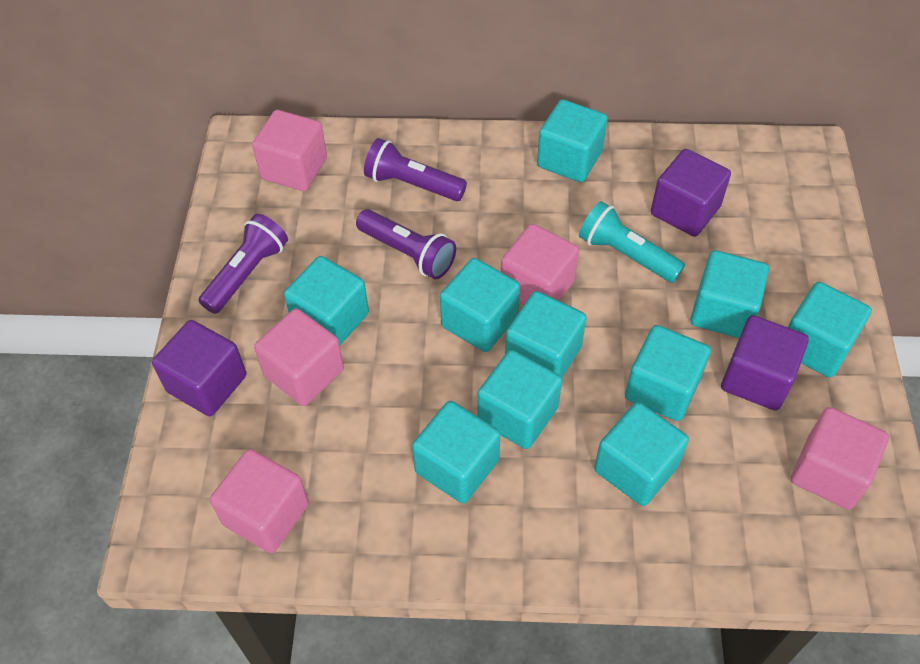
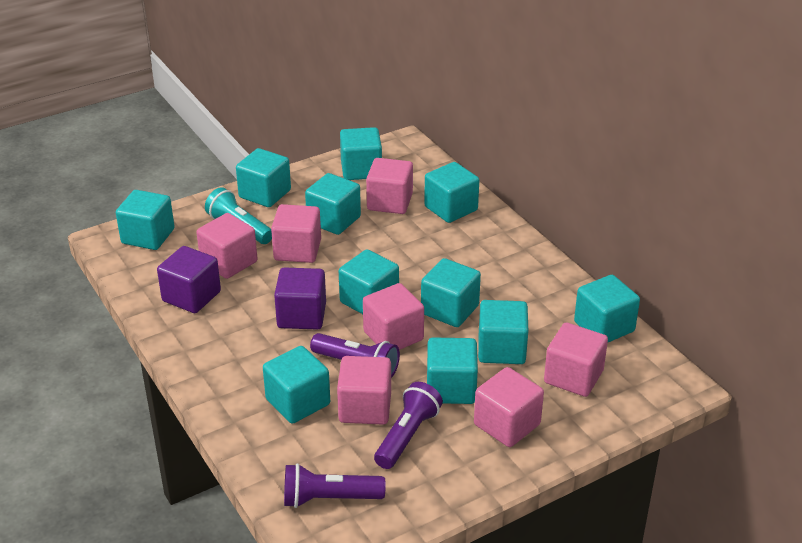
pink cube: [210,449,309,553] [252,110,327,191] [254,308,344,406] [501,224,579,305] [791,407,889,509] = 5 -> [196,213,258,279] [271,204,321,263] [337,356,391,425] [363,283,424,350] [366,158,413,214] [474,367,544,447] [544,323,608,397] = 7
purple cube: [152,320,247,416] [651,149,731,237] [721,315,809,411] = 3 -> [157,246,221,313] [274,267,326,330] = 2
turquoise cube: [284,256,369,346] [412,401,500,504] [440,258,520,352] [477,350,562,449] [505,291,587,378] [537,99,608,182] [594,402,689,506] [625,325,711,421] [690,250,769,338] [788,282,872,378] = 10 -> [116,190,174,250] [236,148,291,207] [263,346,330,424] [305,173,361,235] [339,249,399,314] [340,127,382,180] [421,258,481,327] [424,162,479,223] [427,337,478,404] [478,300,528,364] [574,275,640,342] = 11

